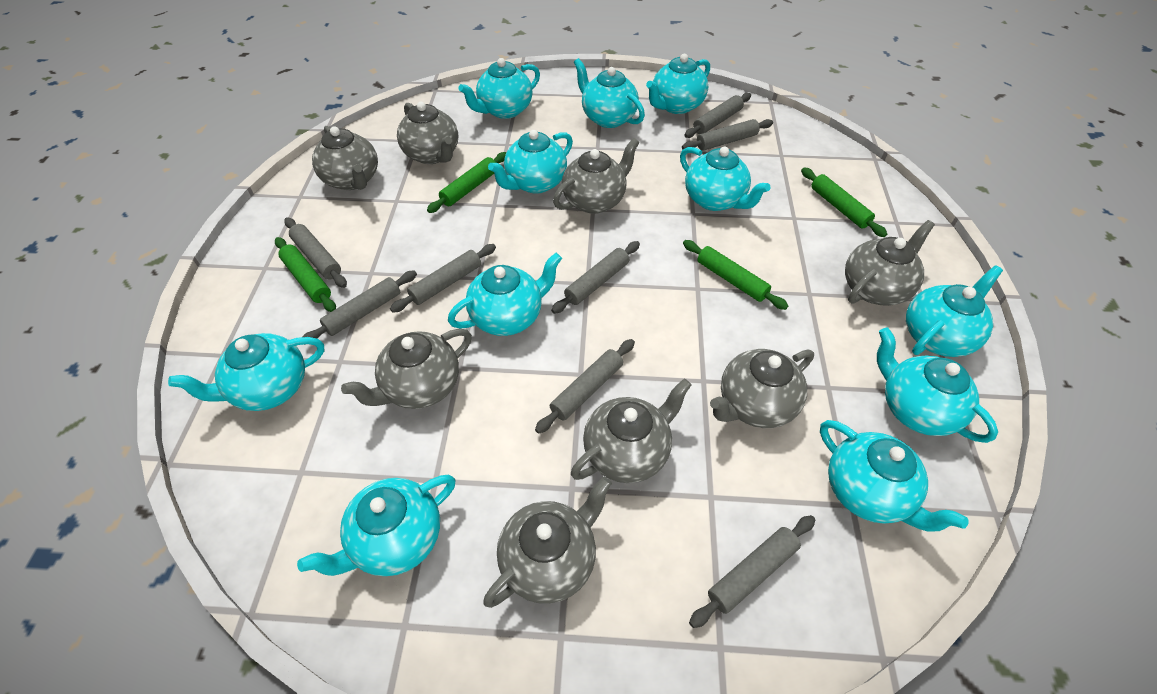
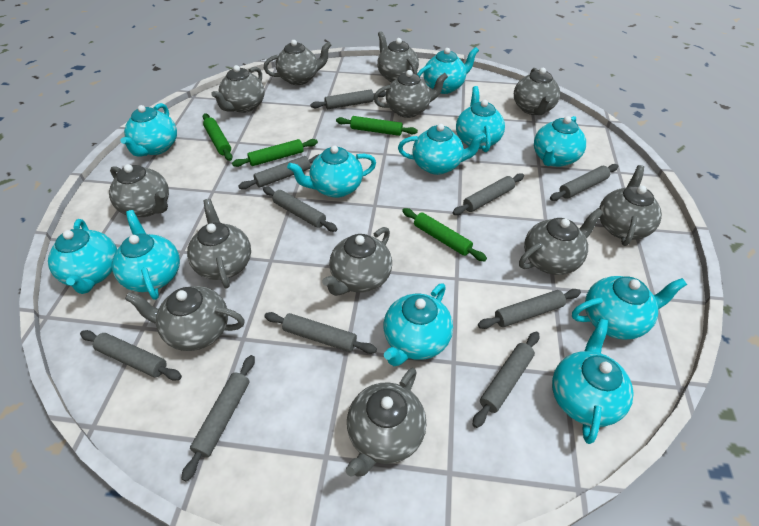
grey rolling pin: [284,217,347,288] [303,270,417,345] [390,244,496,313] [535,339,635,434] [551,241,640,314] [682,119,773,151] [684,93,751,138] [689,515,815,628] = 8 -> [80,330,182,381] [182,355,255,482] [238,154,320,189] [263,187,337,232] [264,312,377,354] [310,89,386,109] [452,173,524,215] [472,331,539,428] [478,289,581,329] [550,164,619,201] = 10
grey teapot: [312,126,378,190] [341,329,472,409] [397,102,458,164] [483,476,612,608] [553,138,640,214] [571,378,692,483] [710,349,814,428] [845,220,935,306] = 8 -> [109,164,169,217] [125,286,245,351] [187,199,251,289] [211,65,265,113] [264,40,331,85] [322,227,392,296] [346,368,426,477] [373,70,448,118] [377,31,419,82] [514,68,560,115] [519,208,603,275] [599,165,662,246] = 12

